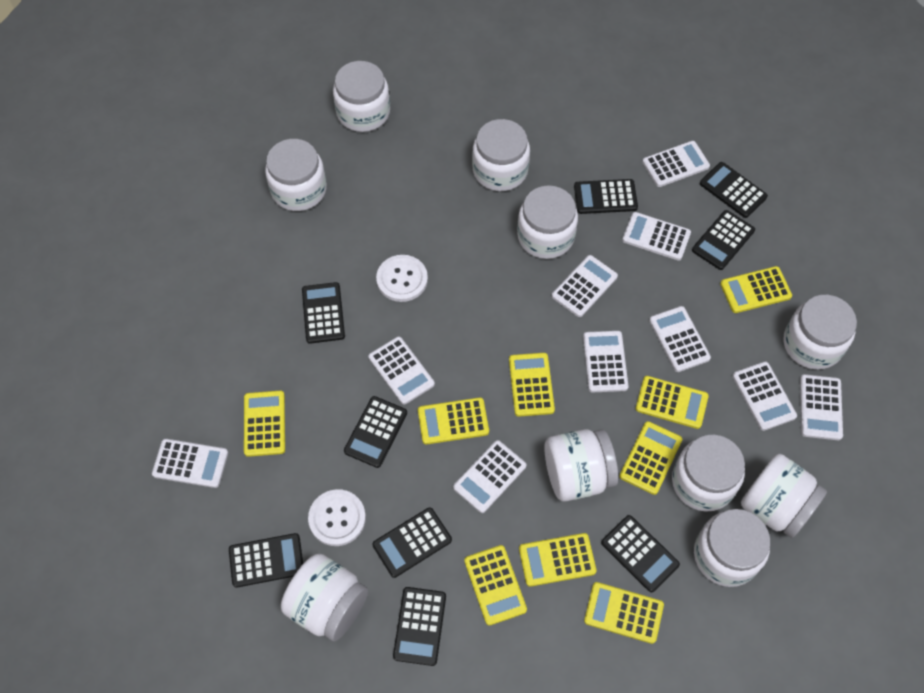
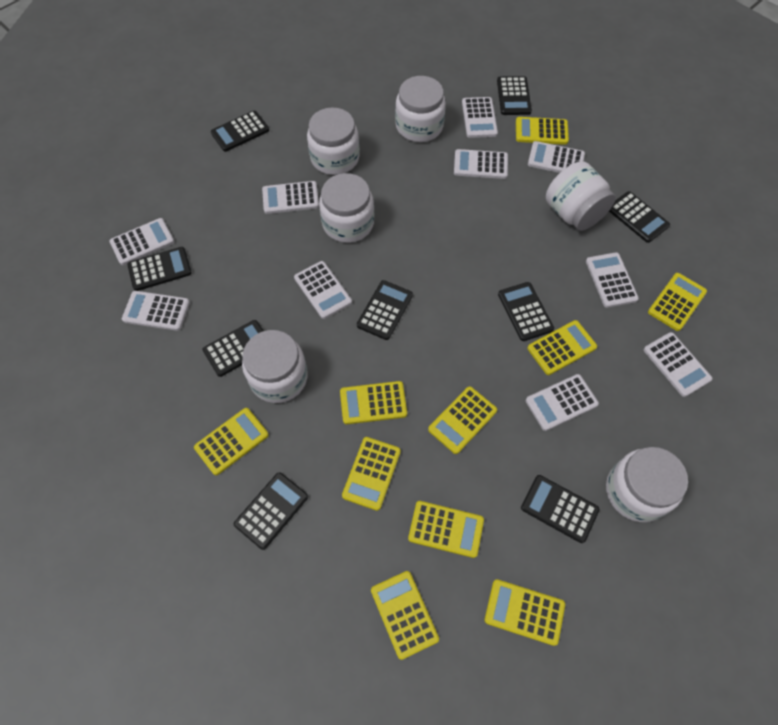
white button: [308,489,366,546] [376,255,428,302] = 2 -> none = 0
white jar: [265,139,327,211] [281,553,368,641] [333,61,390,132] [472,119,530,191] [517,185,578,259] [545,429,618,502] [672,435,745,512] [694,509,770,587] [741,454,827,538] [784,295,857,370] = 10 -> [242,330,308,403] [307,107,360,175] [319,173,374,243] [395,76,446,142] [546,161,616,231] [606,447,688,522] = 6
yellow calculator: [244,391,285,457] [418,397,489,445] [464,545,527,626] [509,353,555,417] [519,533,597,587] [584,582,664,644] [620,421,682,495] [636,376,709,429] [720,266,792,313] = 9 -> [194,408,269,475] [340,381,407,424] [342,437,401,511] [371,571,439,660] [408,501,484,558] [428,386,497,454] [484,579,565,646] [516,117,569,145] [527,320,597,375] [648,273,707,331] = 10

